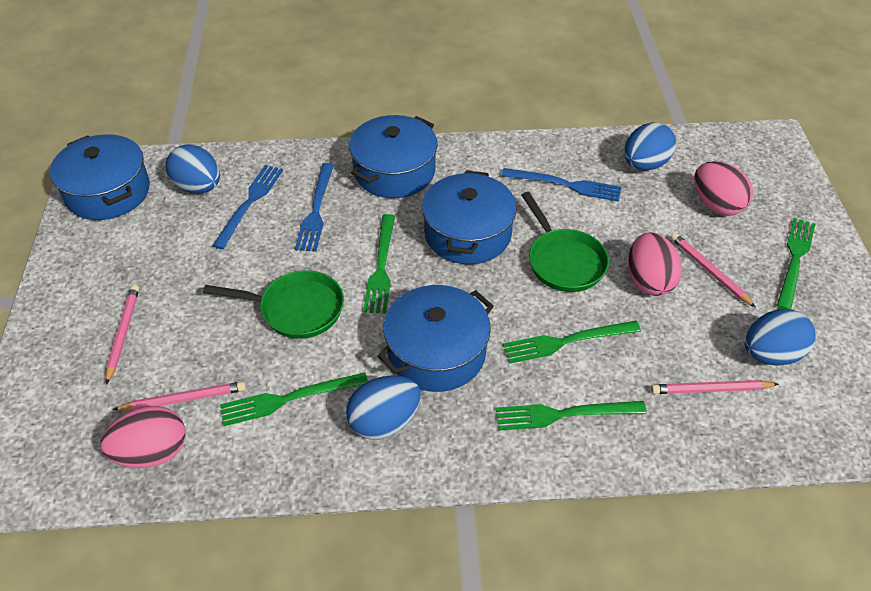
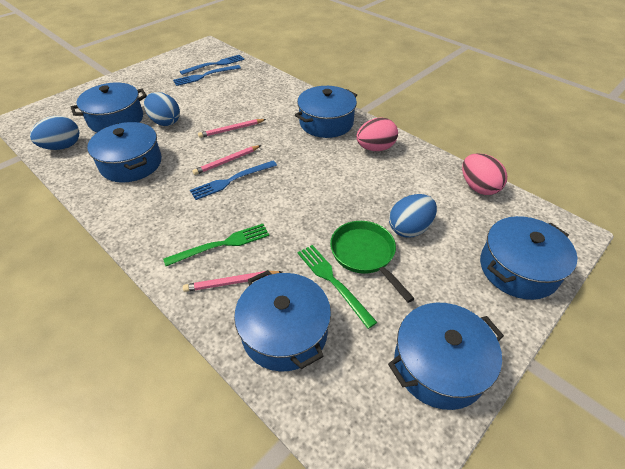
blue egg: [166,144,220,194] [346,375,421,440] [624,122,676,171] [745,309,816,366] = 4 -> [30,116,79,150] [144,92,180,126] [389,194,437,238] = 3
blue pot: [50,134,150,220] [349,115,438,198] [377,285,494,392] [422,170,517,264] = 4 -> [71,83,147,132] [87,122,162,183] [234,270,331,372] [295,86,357,138] [388,303,504,410] [480,216,578,300] = 6
green fork: [220,373,368,426] [363,214,395,314] [496,401,647,431] [503,320,641,364] [777,218,815,309] = 5 -> [163,224,269,266] [298,245,377,329] = 2
green pan: [203,270,344,339] [521,192,609,292] = 2 -> [330,221,415,303] = 1
pink egg: [101,406,186,468] [628,232,682,296] [694,161,753,216] = 3 -> [356,117,398,151] [462,153,507,195] = 2
pink pencil: [106,285,139,385] [113,381,246,411] [651,380,779,394] [670,233,756,308] = 4 -> [183,271,282,292] [193,145,261,175] [198,119,266,138] = 3

